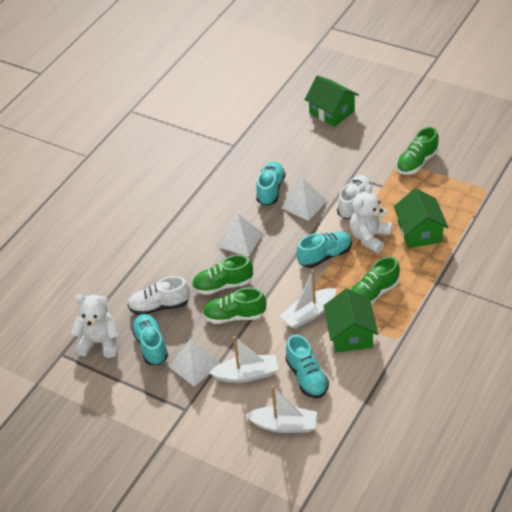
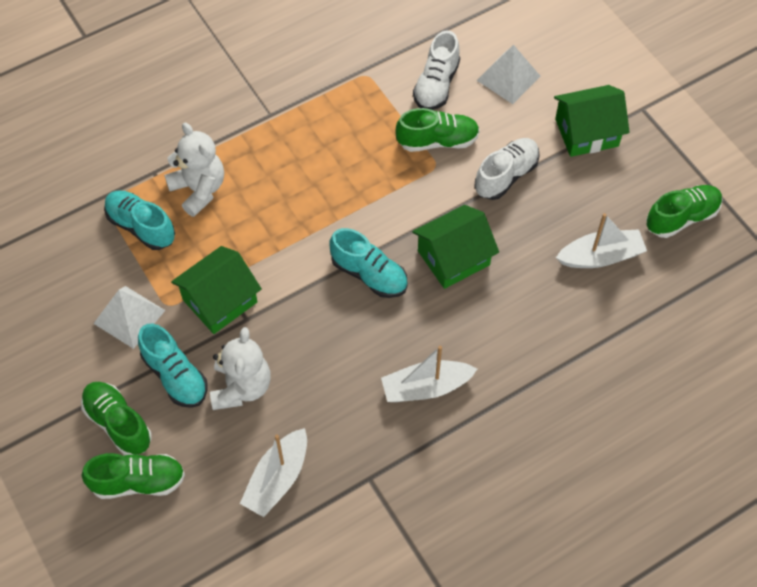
turquoise shoe: [132,314,168,365] [256,161,285,206] [285,334,329,398] [296,231,352,268] = 4 -> [104,190,175,250] [138,324,208,408] [329,228,408,298] = 3
white pyramid: [169,340,221,387] [218,214,263,256] [282,178,327,221] = 3 -> [93,286,165,349] [476,45,540,104] = 2

